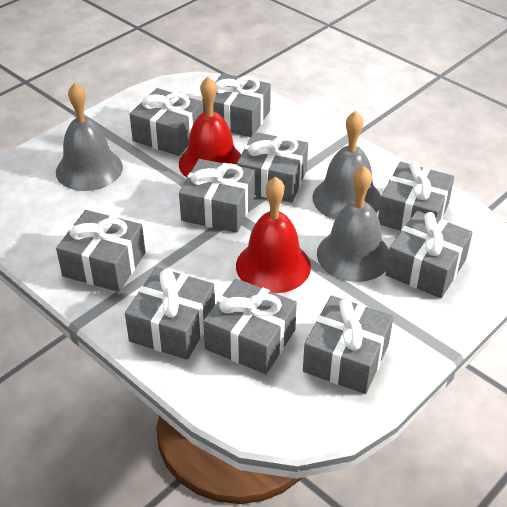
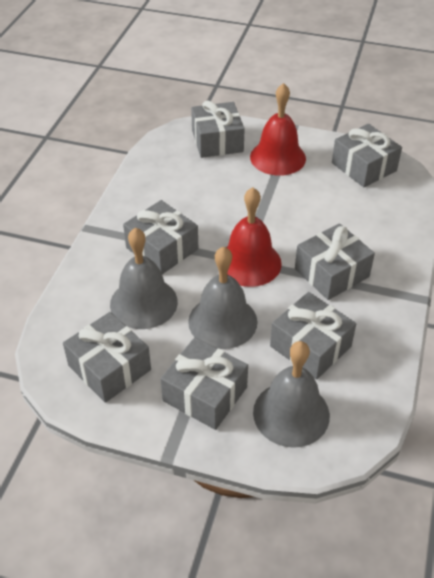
grey gift: [56,210,145,292] [125,267,215,360] [130,88,203,156] [179,159,255,233] [202,73,271,137] [203,278,297,374] [237,132,308,203] [303,295,393,394] [378,161,454,231] [386,211,473,298] = 10 -> [63,312,151,403] [123,200,198,274] [161,338,248,430] [191,101,245,158] [270,292,356,379] [295,223,375,300] [332,124,402,188] = 7

